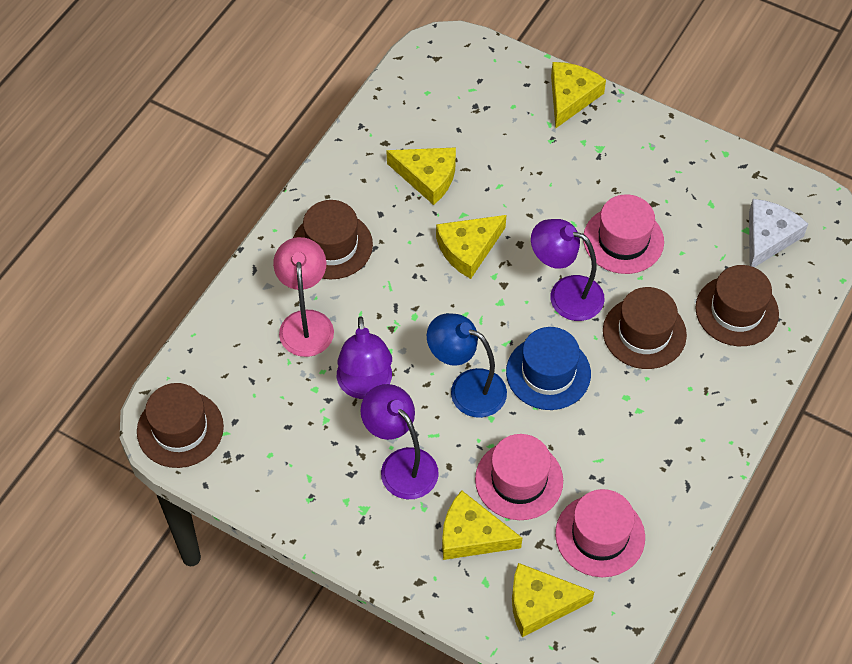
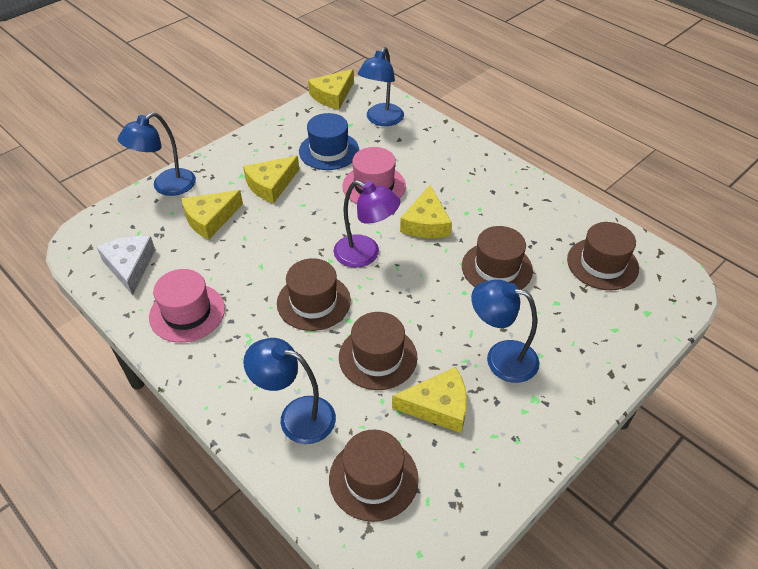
blue lamp: [427,313,507,418] = 1 -> [118,112,196,196] [243,338,336,444] [358,47,404,126] [471,279,539,383] = 4
brown hat: [137,383,224,468] [293,200,373,279] [603,287,687,369] [695,265,779,346] = 4 -> [277,258,351,331] [329,429,419,522] [339,312,417,390] [462,226,533,290] [567,222,639,290] = 5
pink hat: [475,434,563,520] [555,489,645,577] [583,194,664,274] = 3 -> [149,269,225,343] [342,147,406,204] = 2
pink lamp: [273,237,334,357] = 1 -> none = 0
purple lamp: [337,316,392,399] [361,384,439,499] [531,219,605,321] = 3 -> [334,180,401,268] = 1

